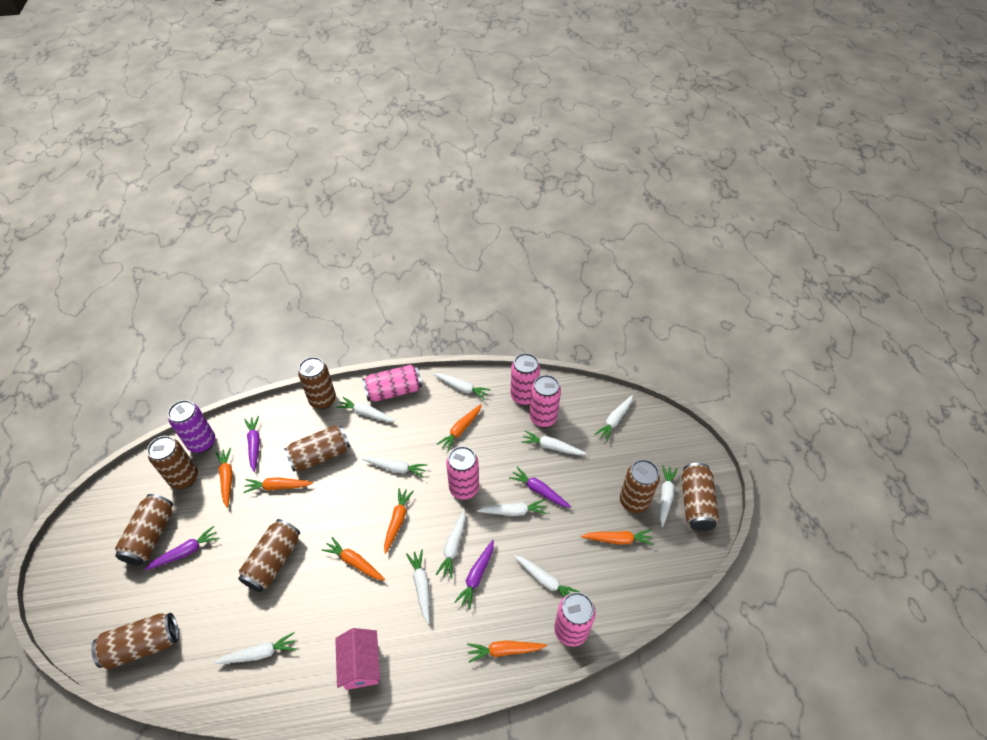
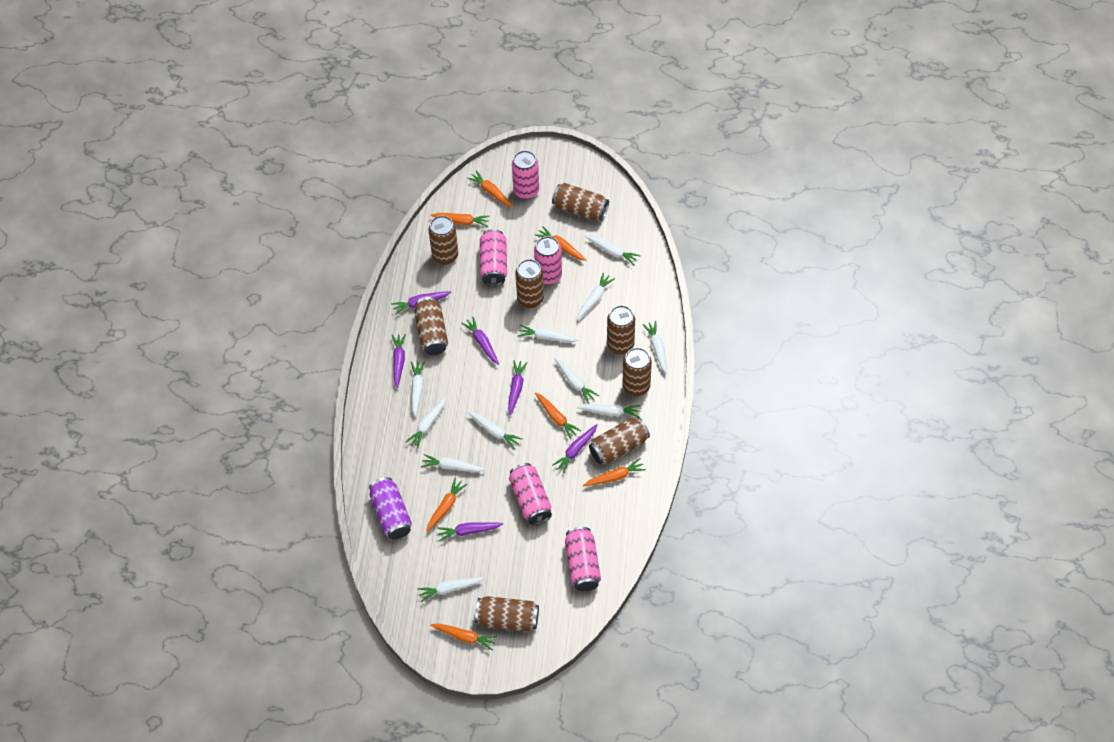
pink house: [335,628,380,690] = 1 -> none = 0
purple carrot: [144,526,219,570] [244,416,260,472] [454,540,494,609] [509,467,571,508] = 4 -> [391,291,451,315] [392,334,406,388] [437,522,503,541] [461,317,499,365] [508,360,528,415] [552,424,598,473] = 6

